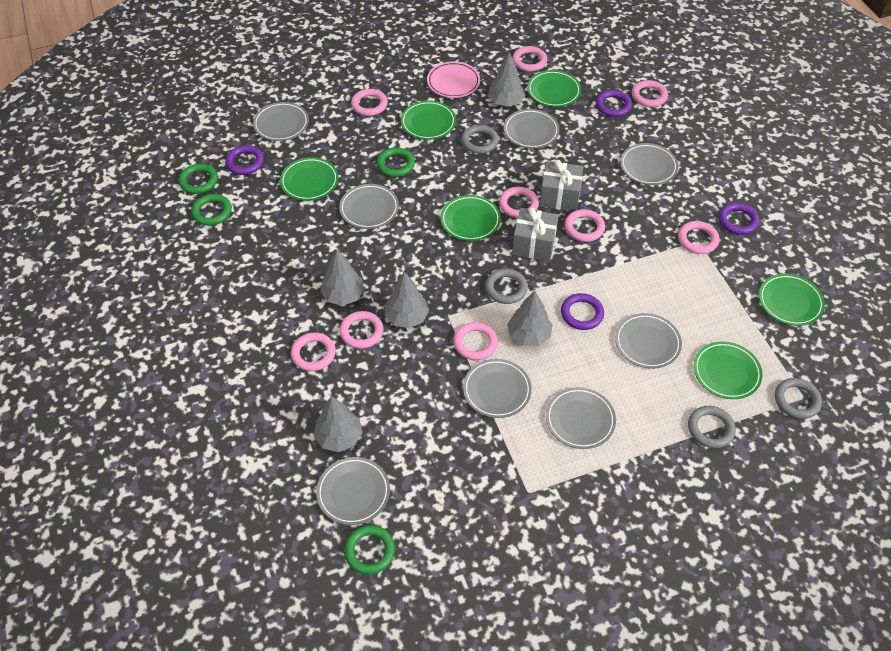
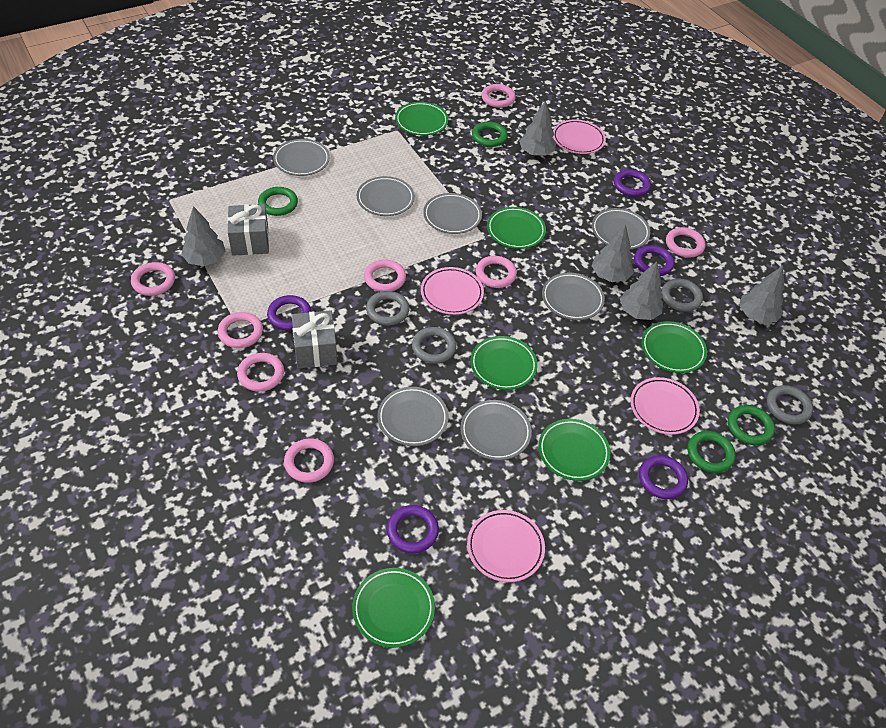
grey plate: [253,102,309,141] [316,457,390,525] [339,184,399,229] [463,359,532,418] [504,109,560,149] [546,387,616,449] [615,313,682,369] [620,143,678,185] = 8 -> [273,139,330,176] [357,176,415,216] [377,387,448,446] [423,193,482,234] [460,400,532,460] [542,273,605,320] [592,208,650,250] = 7
pink plate: [427,61,480,98] = 1 -> [421,267,484,315] [467,510,545,582] [553,119,606,154] [630,377,700,435] = 4
pink ring: [291,332,336,371] [340,311,384,349] [351,89,388,116] [454,322,498,360] [499,187,539,218] [512,46,547,72] [565,209,605,242] [632,80,668,107] [678,221,719,254] = 9 -> [131,262,175,296] [218,312,263,348] [237,353,284,391] [284,439,334,483] [364,260,406,292] [476,256,517,288] [481,84,516,108] [666,227,706,258] = 8
purple ring: [225,145,264,175] [561,293,604,330] [596,90,632,117] [718,203,759,235] = 4 -> [267,295,311,330] [387,505,439,553] [614,169,651,197] [634,245,674,276] [639,455,688,499] = 5

